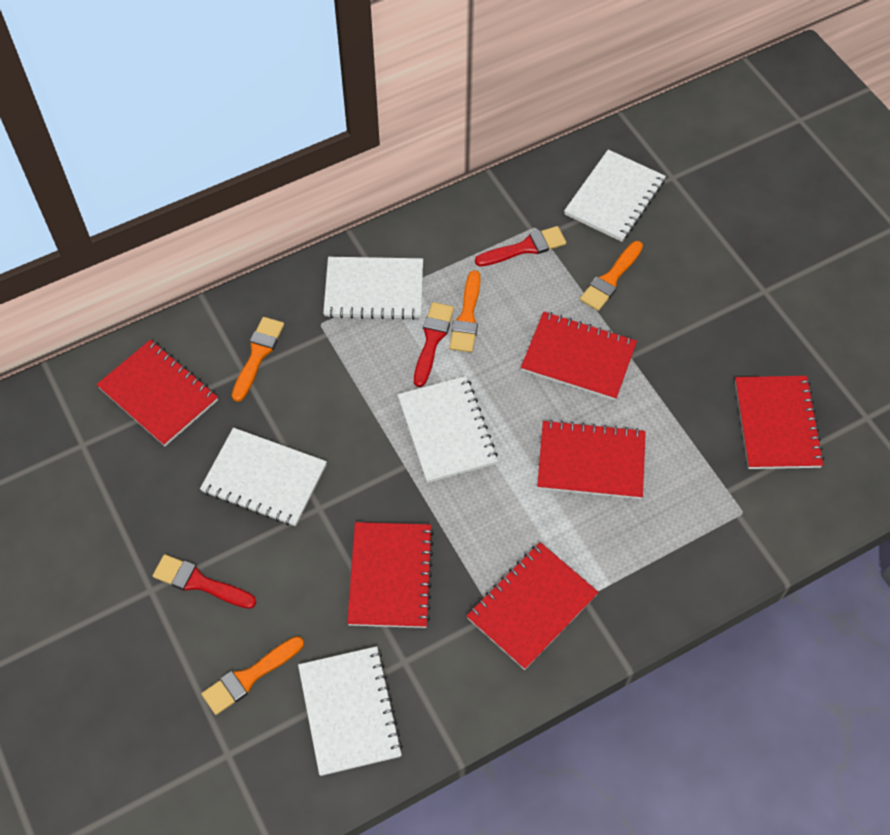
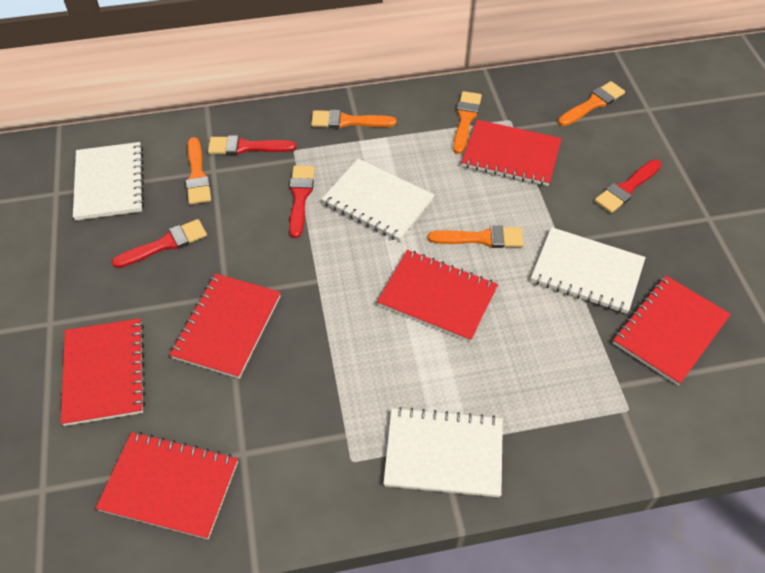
orange brush: [201,636,304,715] [232,317,284,402] [449,270,481,352] [580,241,643,311] = 4 -> [186,137,211,205] [311,110,396,129] [428,226,524,248] [453,91,482,154] [558,81,625,126] = 5
red brush: [153,554,256,609] [414,302,454,387] [475,226,566,267] = 3 -> [112,219,207,268] [208,135,296,155] [289,165,315,238] [595,159,662,213] = 4
white notebook: [200,427,327,526] [298,646,403,776] [323,257,423,320] [397,376,498,483] [564,150,666,242] = 5 -> [73,142,144,220] [321,159,435,241] [383,407,503,497] [531,227,646,314] = 4

